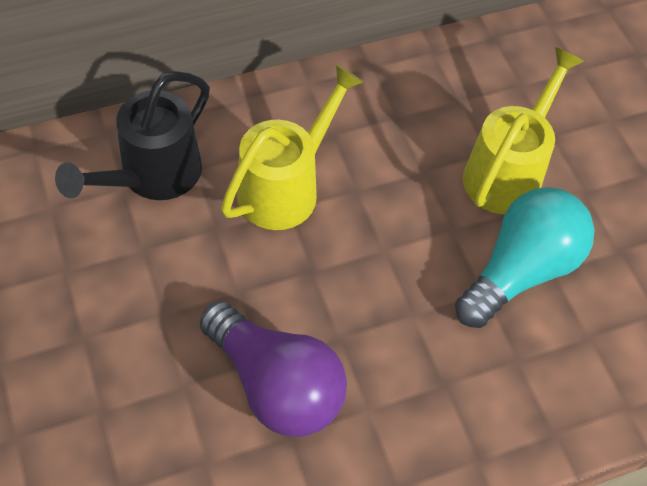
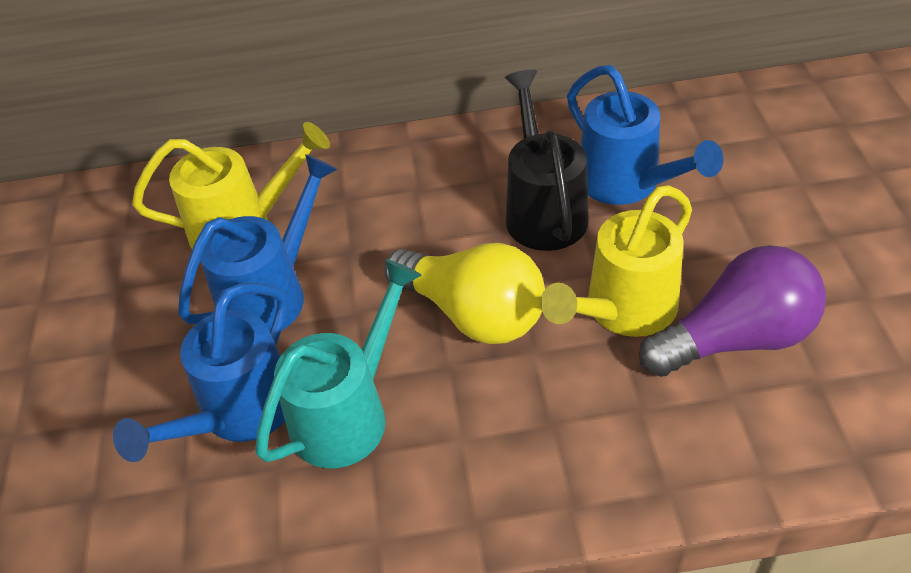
blue watering can: none = 0 -> [113,283,288,462] [178,154,338,331] [567,65,724,205] = 3
turquoise light bulb: [455,187,595,328] = 1 -> none = 0
turquoise watering can: none = 0 -> [255,259,422,468] = 1
yellow light bulb: none = 0 -> [384,243,545,344] = 1

